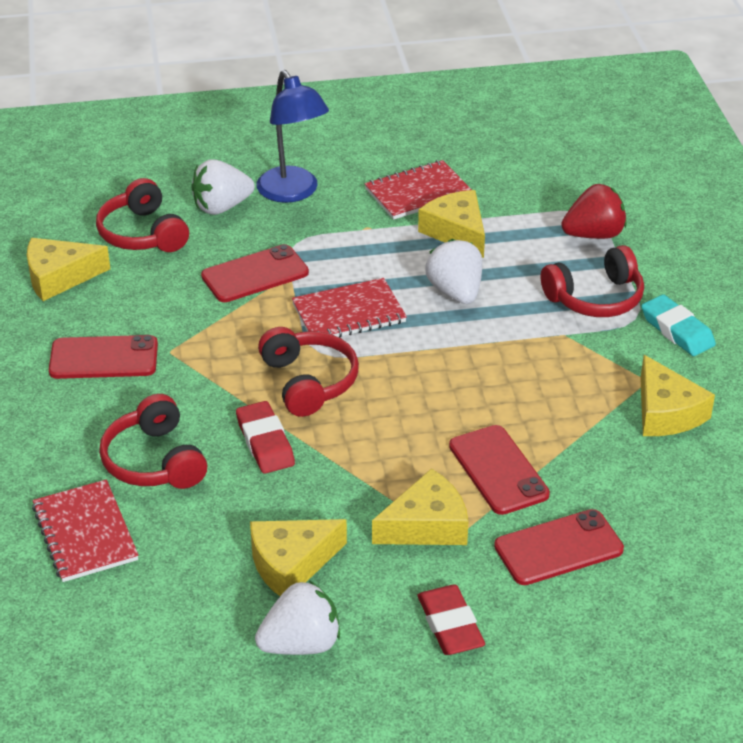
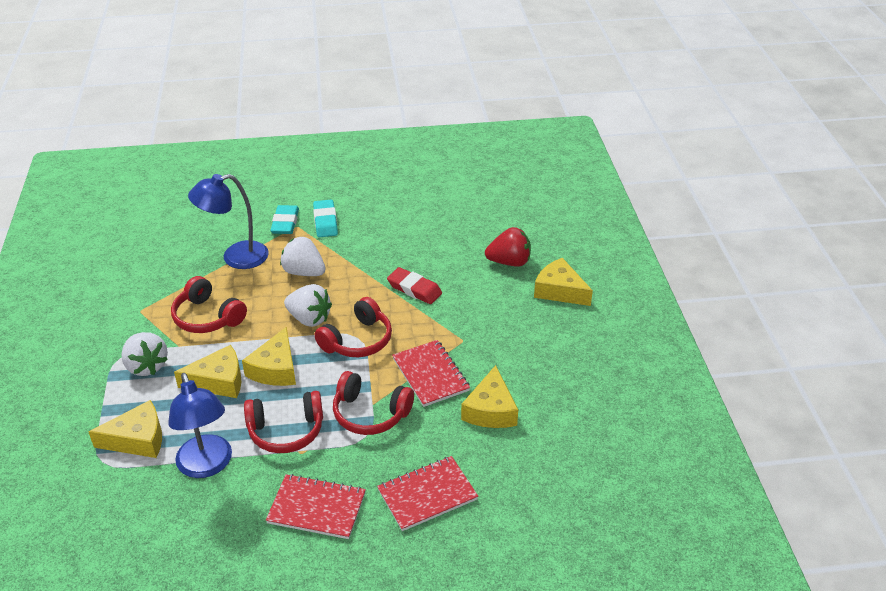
blue lamp: [256,70,329,203] = 1 -> [168,373,232,478] [188,174,269,269] = 2
red eraser: [236,401,295,474] [418,584,485,655] = 2 -> [387,267,442,304] = 1
red phone: [49,335,158,379] [201,244,309,302] [449,425,550,515] [494,509,624,585] = 4 -> none = 0
turquoise eraser: [641,294,716,356] = 1 -> [270,205,299,234] [313,200,338,237] = 2

